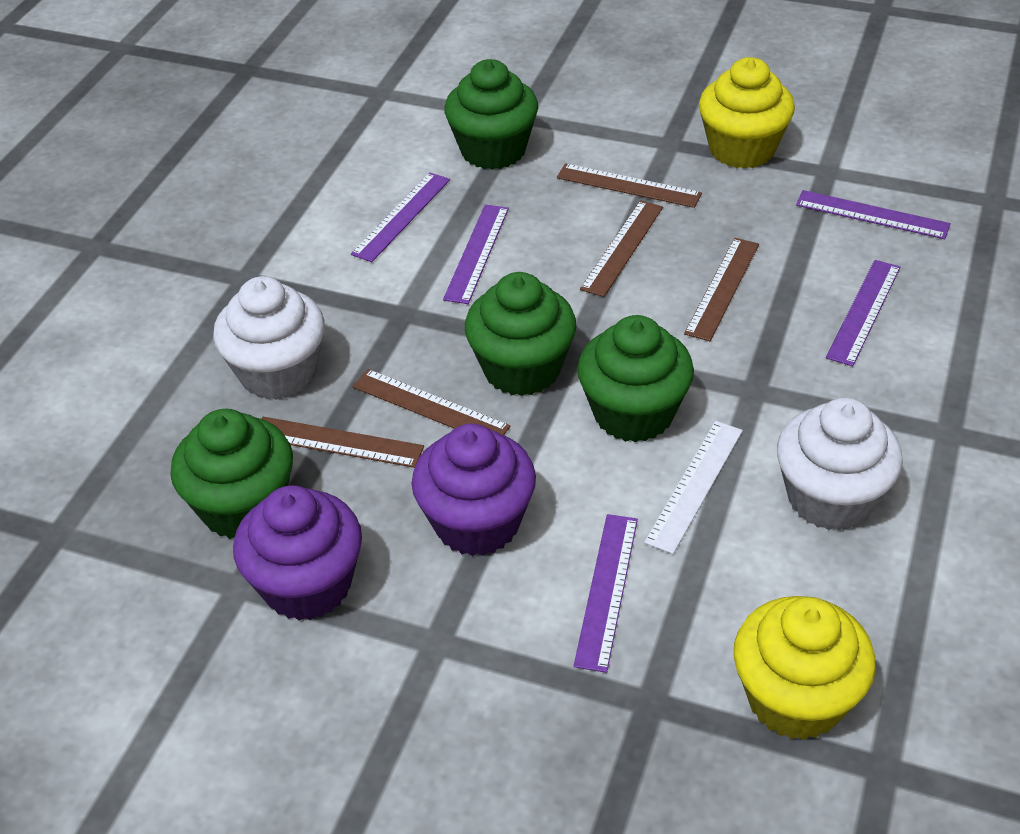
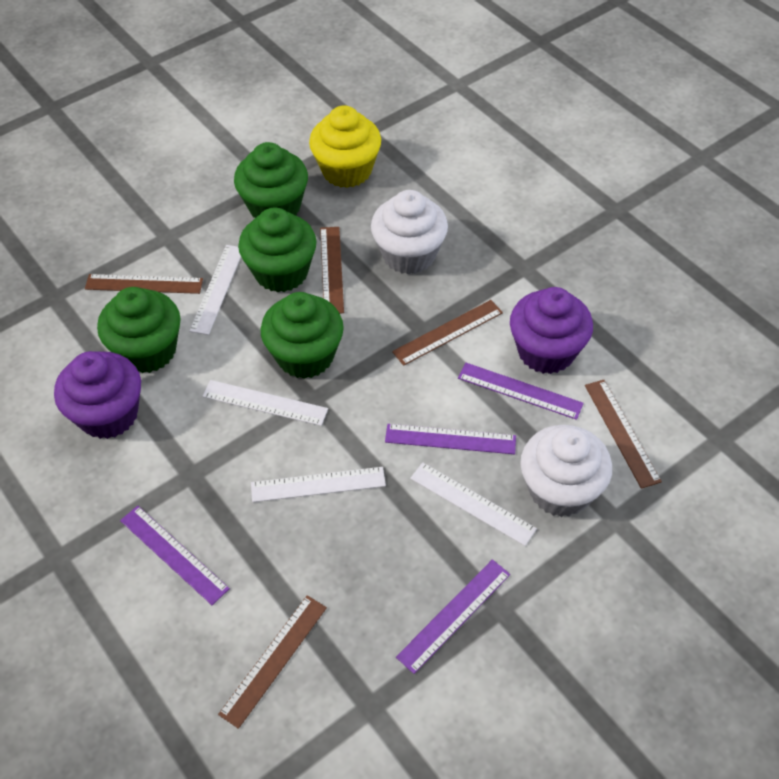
purple ruler: [351,173,450,262] [443,204,509,304] [573,514,638,673] [796,190,951,239] [826,260,900,366] = 5 -> [120,506,230,605] [385,424,516,454] [396,559,510,674] [458,363,584,420] = 4
white ruler: [644,421,743,554] = 1 -> [189,245,241,335] [202,380,328,426] [251,467,386,502] [410,462,537,546] = 4
yellow cupcake: [699,57,795,169] [734,596,876,740] = 2 -> [309,105,381,188] = 1

